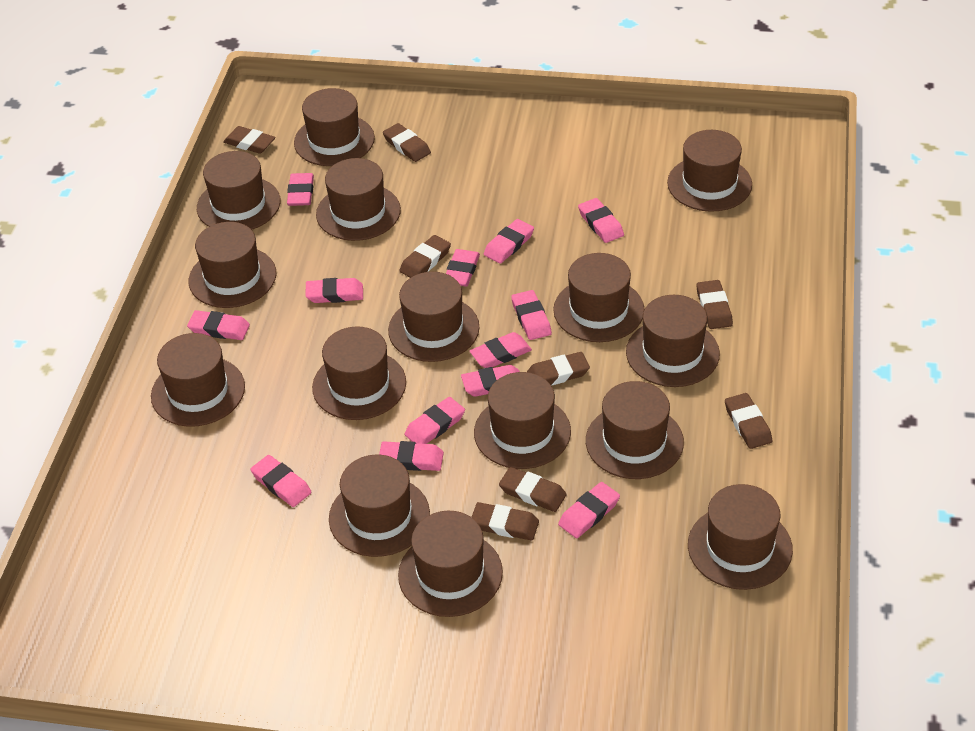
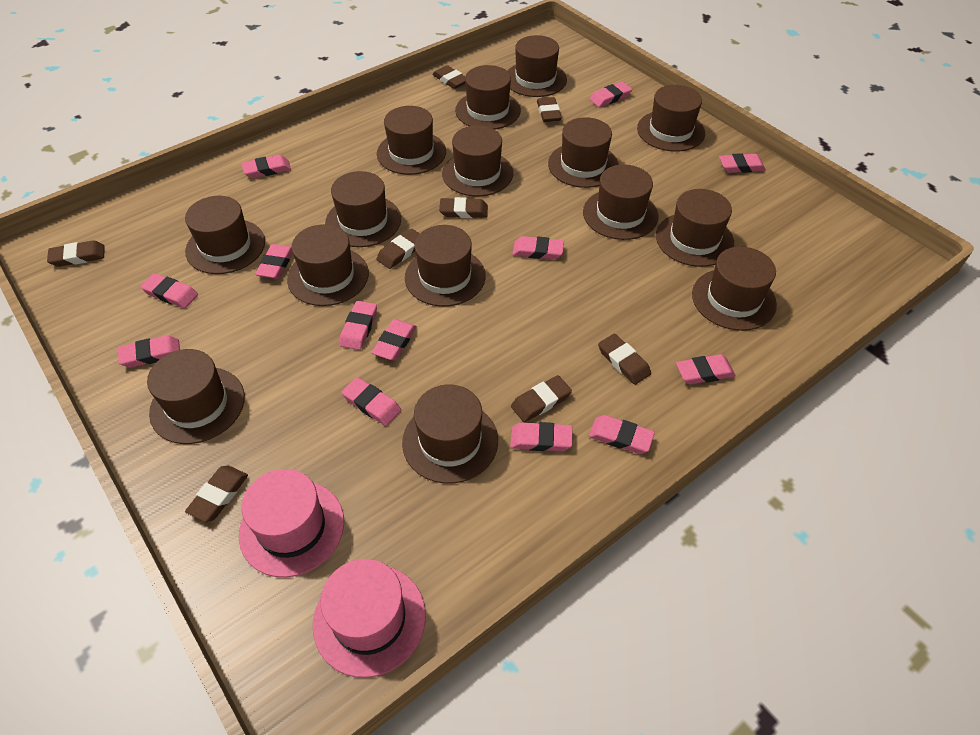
pink hat: none = 0 -> [239,469,344,577] [313,559,426,678] = 2

